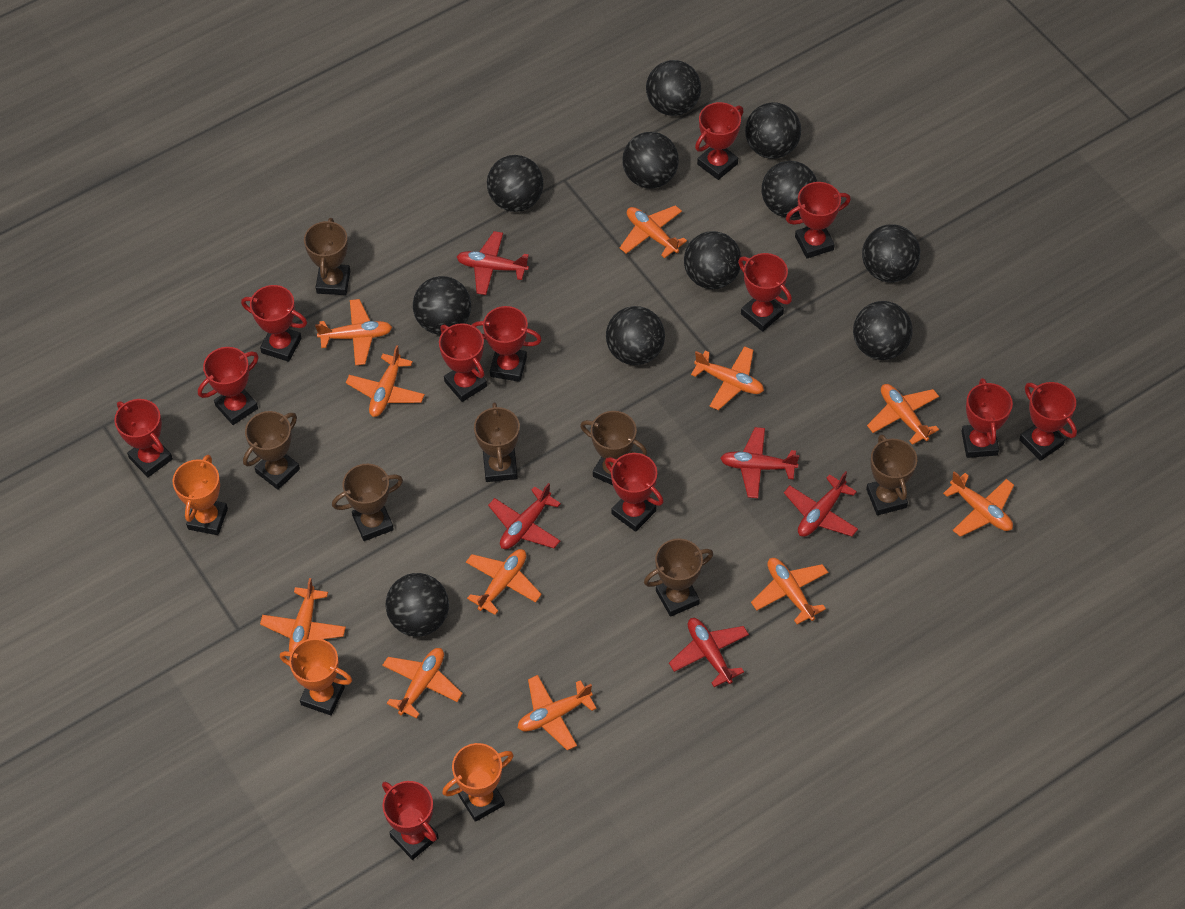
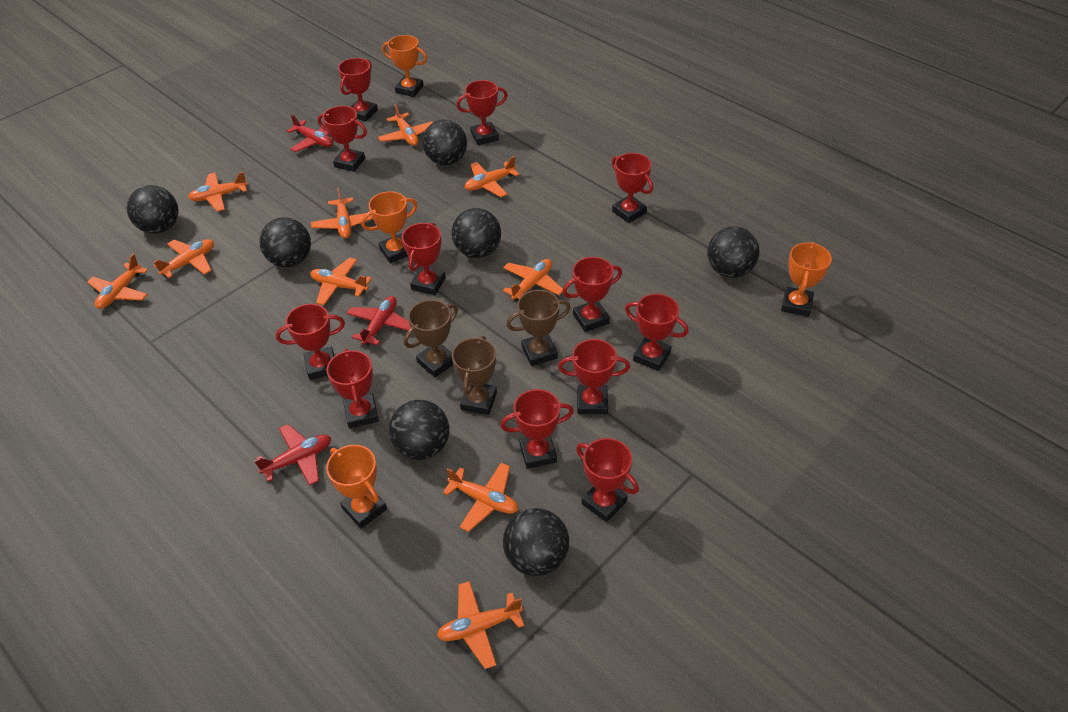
black ball: [386,573,449,637] [413,276,471,335] [487,155,543,212] [606,306,665,365] [622,132,679,189] [646,60,701,116] [684,231,741,289] [745,102,801,159] [762,161,817,218] [853,301,913,360] [862,224,920,282] = 11 -> [127,185,179,234] [259,217,311,268] [389,400,449,460] [422,120,467,165] [452,208,501,258] [503,508,569,576] [707,226,760,278] = 7
brown trophy: [243,411,300,490] [304,218,350,295] [332,464,403,541] [474,402,520,482] [580,411,647,485] [644,538,713,617] [866,434,917,515] = 7 -> [404,300,458,377] [452,336,497,415] [506,290,571,366] = 3
orange plane: [260,578,346,652] [315,299,392,365] [346,345,425,417] [382,648,463,719] [466,549,542,615] [518,675,597,750] [620,205,687,258] [691,346,764,410] [751,558,828,625] [867,384,939,445] [943,471,1014,537] = 11 -> [87,254,148,309] [154,239,214,278] [188,172,248,211] [310,258,372,305] [311,187,373,239] [378,104,433,146] [437,581,524,669] [443,463,518,532] [465,156,519,197] [503,259,563,302] = 10
orange trophy: [173,455,228,535] [280,638,352,715] [442,743,514,822] = 3 -> [326,445,387,529] [361,191,417,263] [382,35,427,97] [781,242,832,317] = 4
red plane: [457,231,529,295] [488,483,561,549] [669,618,749,687] [720,427,799,498] [784,471,858,537] = 5 -> [254,424,331,486] [287,114,333,152] [347,296,411,346] = 3

